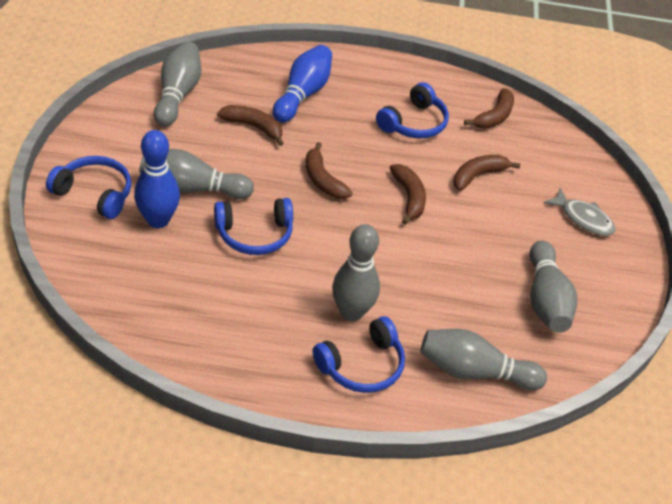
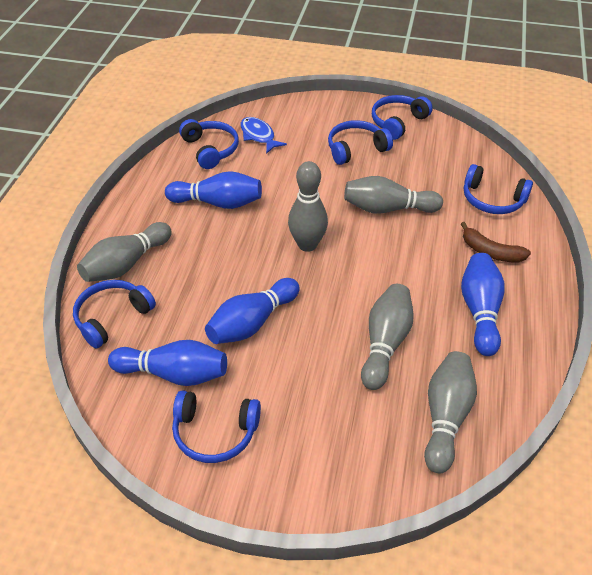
blue bowling pin: [134,130,180,228] [273,45,332,123] = 2 -> [108,340,227,386] [165,171,262,209] [205,278,300,344] [461,253,505,356] = 4
blue fish: none = 0 -> [240,117,287,154] = 1
blue headphones: [46,156,131,219] [214,198,293,255] [313,316,405,393] [376,82,449,138] = 4 -> [73,280,156,348] [172,390,261,463] [179,119,239,169] [328,120,393,165] [372,95,433,140] [464,164,533,214] = 6
brown banana: [217,105,284,146] [306,142,352,199] [390,164,426,225] [453,155,520,191] [464,88,514,129] = 5 -> [461,222,531,262] = 1
grey fish: [544,188,616,236] = 1 -> none = 0

